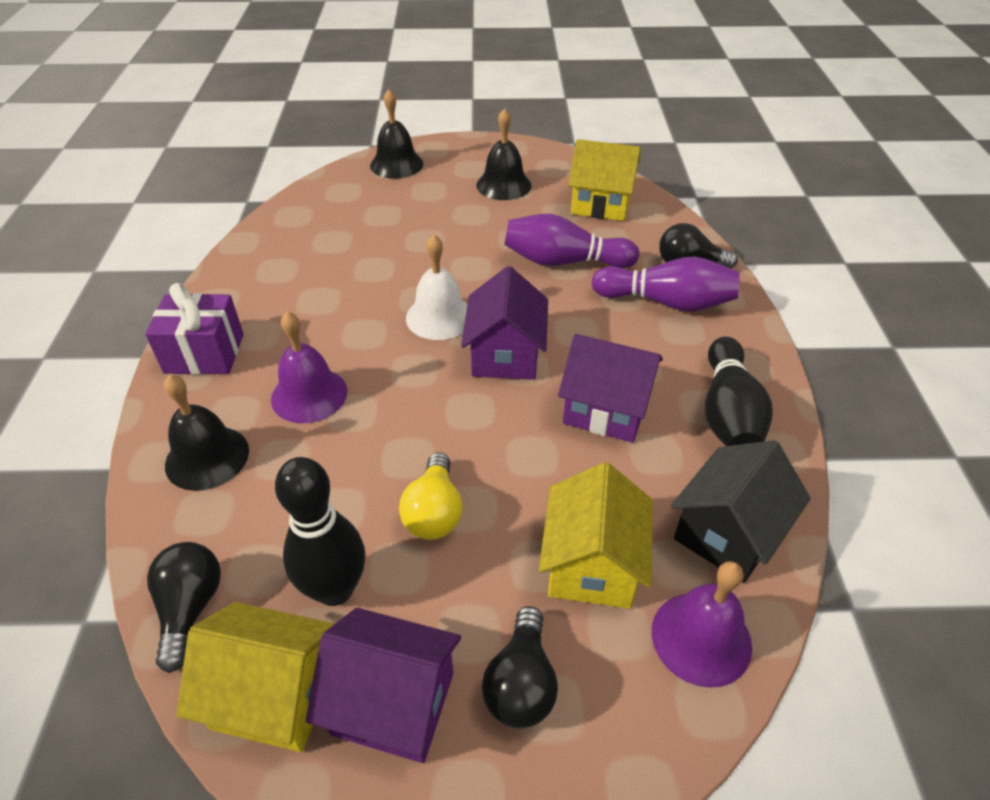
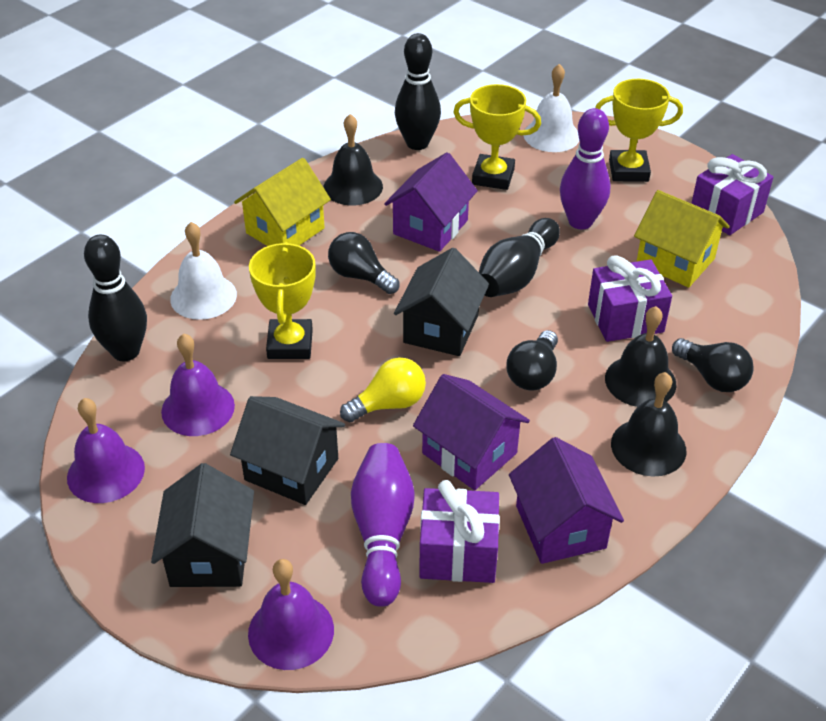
black bowling pin: [275,457,365,606] [705,337,772,446] = 2 -> [84,235,147,361] [395,33,441,150] [479,218,560,297] = 3
black house: [671,440,811,583] = 1 -> [151,463,254,587] [230,396,345,505] [394,248,489,356] = 3
purple bell: [271,311,347,423] [652,561,752,688] = 2 -> [67,398,145,503] [161,333,235,436] [248,559,334,670] = 3
purple gift: [145,283,244,375] = 1 -> [419,480,500,583] [588,255,672,342] [691,154,773,235] = 3
white bell: [406,235,467,340] = 1 -> [170,222,237,320] [524,64,579,152] = 2
yellow house: [176,602,335,752] [539,462,653,609] [568,139,641,221] = 3 -> [234,158,331,246] [634,190,730,288] = 2
yellow trophy: none = 0 -> [249,242,316,359] [453,84,541,190] [595,79,683,182] = 3

